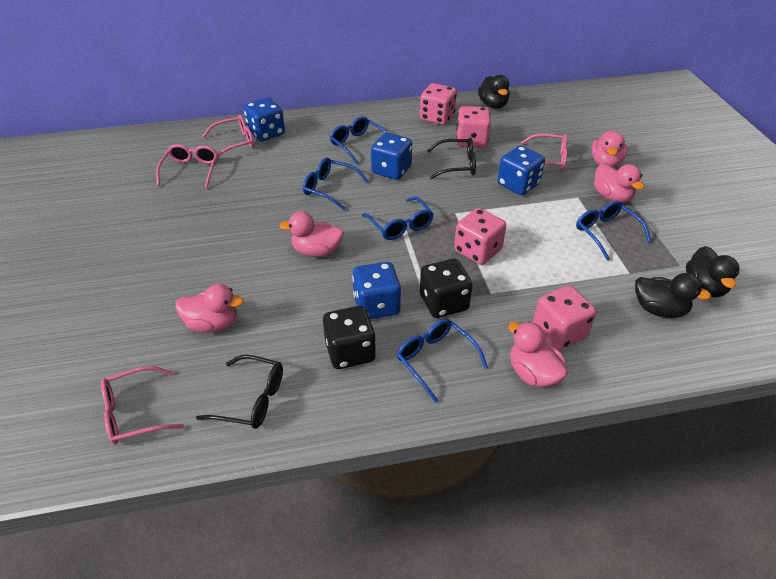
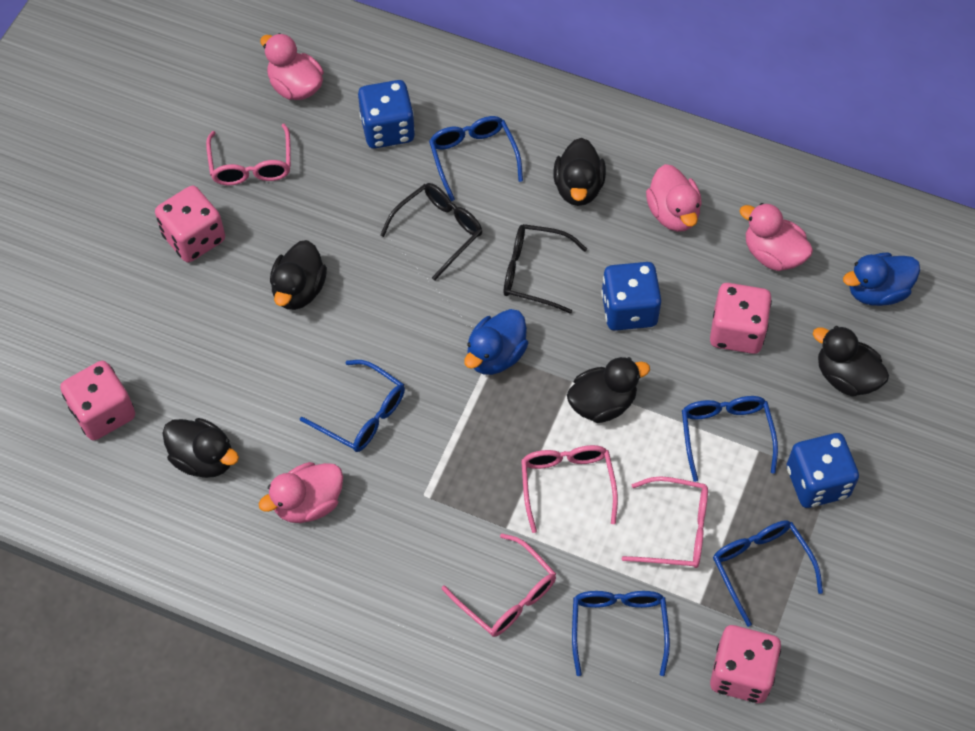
black dice: [323,306,376,369] [420,259,473,318] = 2 -> none = 0
black duck: [478,75,510,108] [635,273,711,318] [686,246,740,297] = 3 -> [163,418,239,478] [270,240,327,310] [553,138,606,206] [567,357,650,423] [813,326,889,397] = 5
blue dice: [243,98,285,142] [352,262,401,319] [371,133,412,180] [498,146,545,195] = 4 -> [358,80,415,148] [601,262,662,331] [787,433,859,508] = 3
blue duck: none = 0 -> [464,309,529,375] [843,253,920,306] = 2
pink duck: [176,284,244,333] [279,211,344,257] [508,322,568,387] [591,131,627,168] [594,163,644,203] = 5 -> [259,462,343,523] [260,33,324,100] [646,164,702,232] [740,203,813,271] = 4

